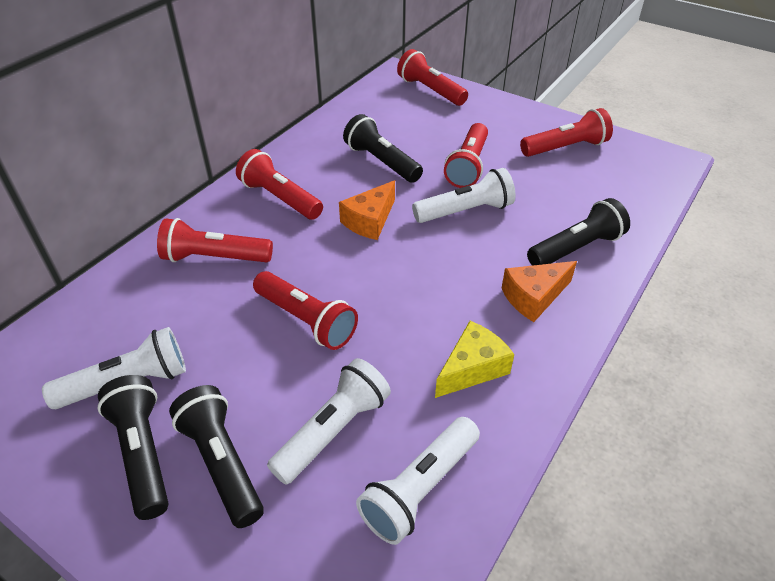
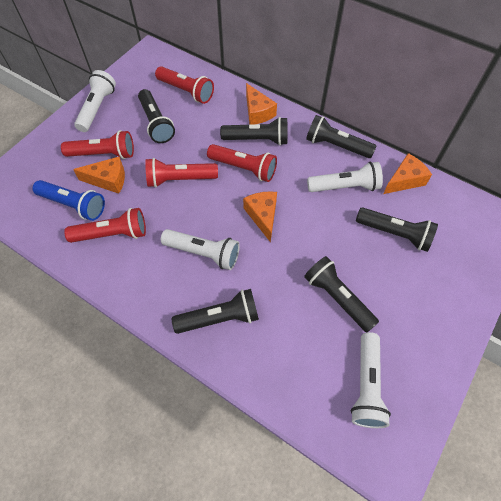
black flashlight: [98,375,169,520] [169,385,264,528] [343,114,423,183] [527,198,630,266] = 4 -> [138,89,175,143] [172,289,259,334] [220,117,288,146] [304,256,379,332] [306,115,376,158] [356,207,438,252] = 6
blue flashlight: none = 0 -> [32,180,105,221] = 1
orange cheese: [339,180,395,240] [502,261,577,322] = 2 -> [73,157,125,194] [243,191,277,243] [246,83,277,125] [383,153,432,194] = 4
red flashlight: [157,218,273,262] [236,149,323,220] [253,271,358,350] [397,49,468,106] [444,123,488,188] [520,108,613,157] = 6 -> [61,130,134,159] [64,208,146,243] [145,158,218,188] [155,66,214,104] [207,144,277,182] = 5
yellow cheese: [435,321,515,398] = 1 -> none = 0

